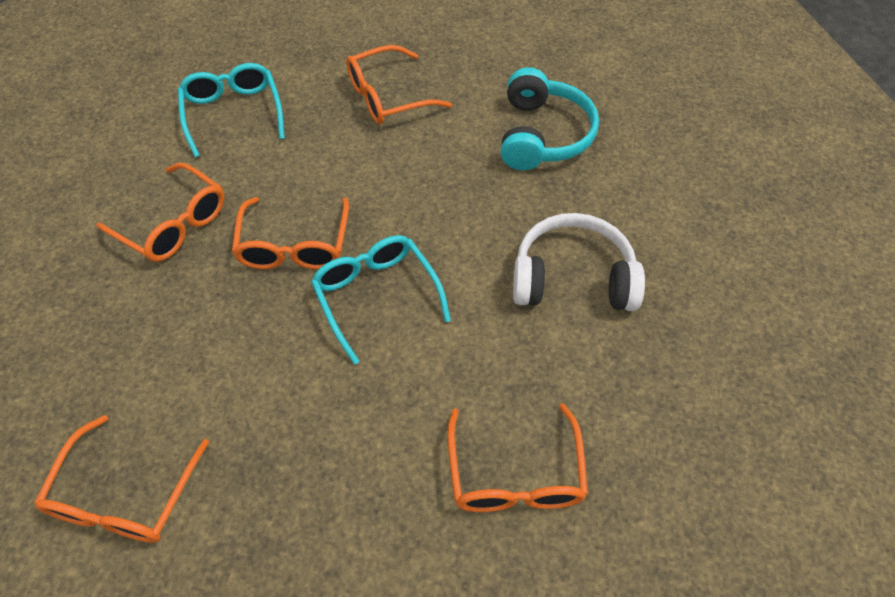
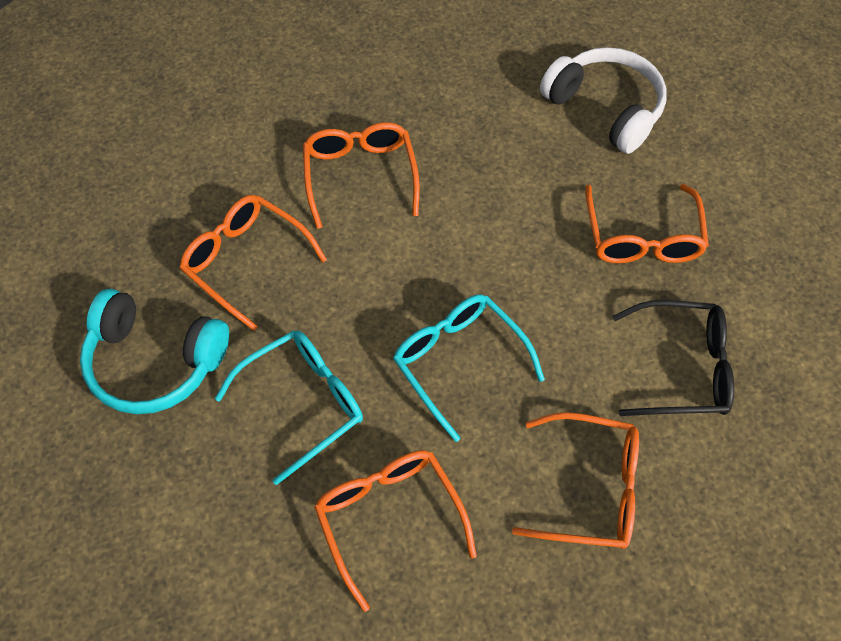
black glasses: none = 0 -> [612,300,734,416] = 1

